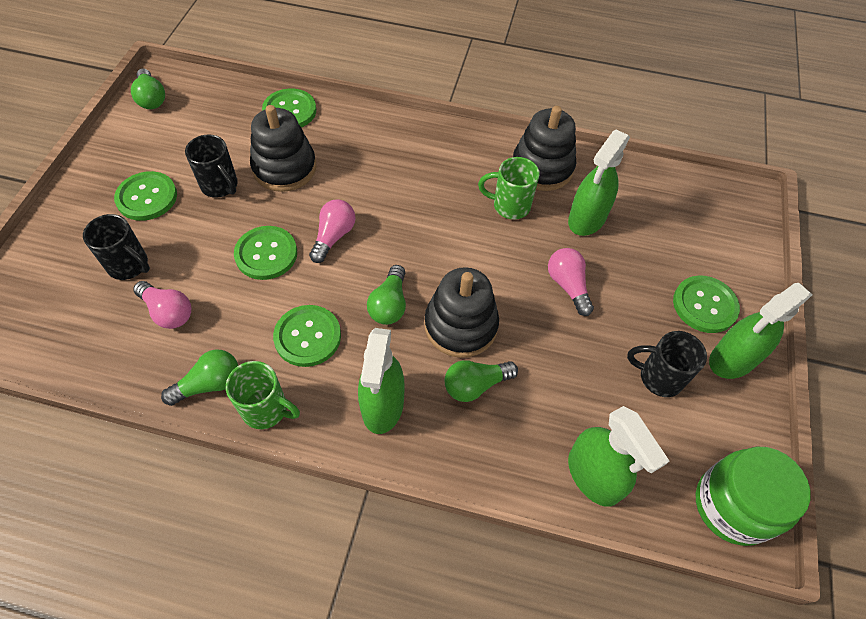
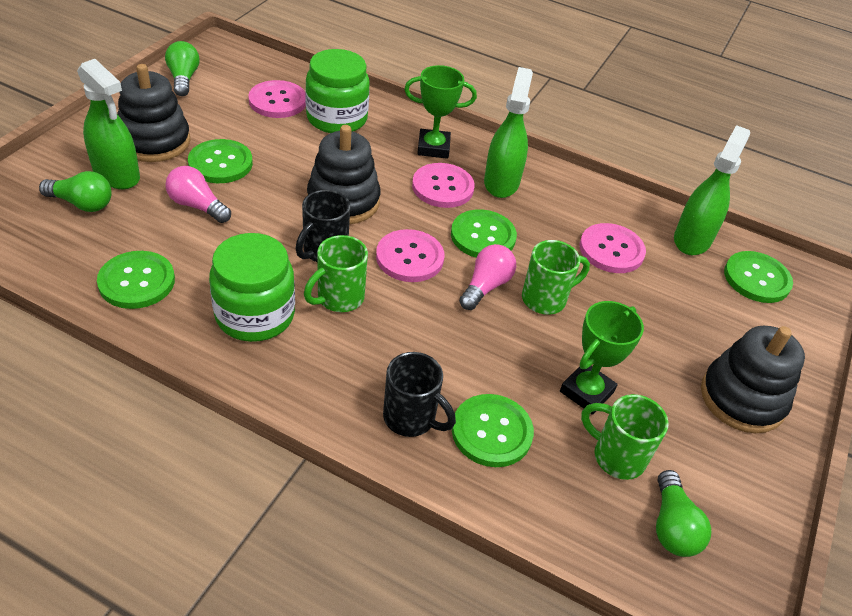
black mug: [83,214,150,280] [185,134,238,198] [627,331,707,397] = 3 -> [295,190,350,262] [383,352,456,437] = 2
green jar: [696,447,811,546] = 1 -> [209,233,295,342] [305,49,370,133] = 2
green light bulb: [131,69,165,109] [161,349,238,406] [367,265,406,325] [445,360,518,402] = 4 -> [39,171,112,212] [165,41,199,96] [656,470,711,557] = 3
green mug: [226,361,300,429] [478,157,540,219] = 2 -> [304,235,368,312] [522,240,590,315] [581,394,669,480] = 3
green spray bottle: [358,328,405,434] [568,129,630,236] [568,406,669,507] [709,283,813,379] = 4 -> [77,59,140,189] [484,67,533,198] [674,125,750,255] = 3
green trophy: none = 0 -> [404,65,477,159] [560,301,644,415] = 2
pink button: none = 0 -> [248,80,306,118] [376,229,444,282] [412,163,474,208] [580,223,646,273] = 4
pink light bulb: [133,281,191,329] [309,199,356,263] [548,248,594,316] = 3 -> [165,166,231,223] [459,244,516,310] = 2

